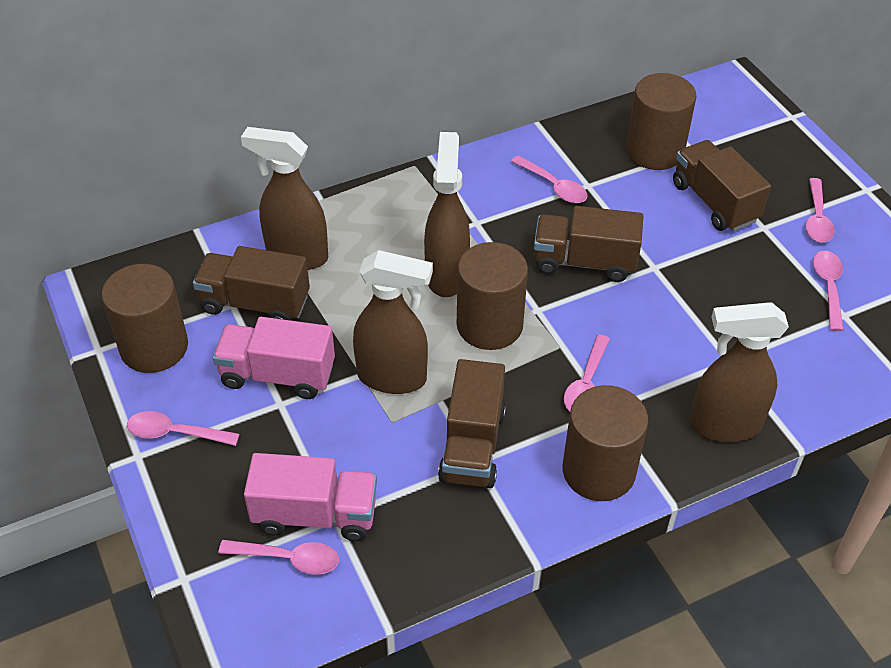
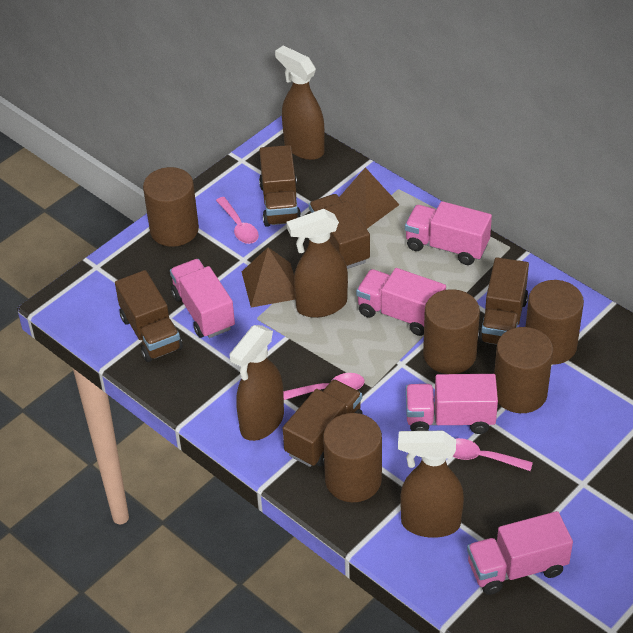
brown cylinder: [101,264,188,373] [457,242,528,350] [562,385,648,501] [626,73,697,170] = 4 -> [143,167,199,247] [323,413,382,502] [423,289,480,374] [494,327,553,413] [526,280,584,365] = 5
brown pyramid: none = 0 -> [242,247,295,308] [339,167,399,229] = 2
brown truck: [193,246,310,321] [438,359,506,488] [534,206,643,282] [673,140,771,231] = 4 -> [115,270,183,362] [259,145,301,227] [283,379,363,467] [309,194,370,269] [478,257,529,345] = 5
pink spoon: [127,411,239,446] [219,540,339,575] [511,155,588,203] [564,335,610,411] [805,178,835,242] [813,251,844,331] = 6 -> [216,197,259,244] [283,373,364,400] [453,438,533,471] = 3
pink truck: [213,317,335,399] [244,453,377,541] = 2 -> [170,259,235,338] [356,268,446,336] [405,201,492,265] [406,374,498,434] [467,511,573,595] = 5

